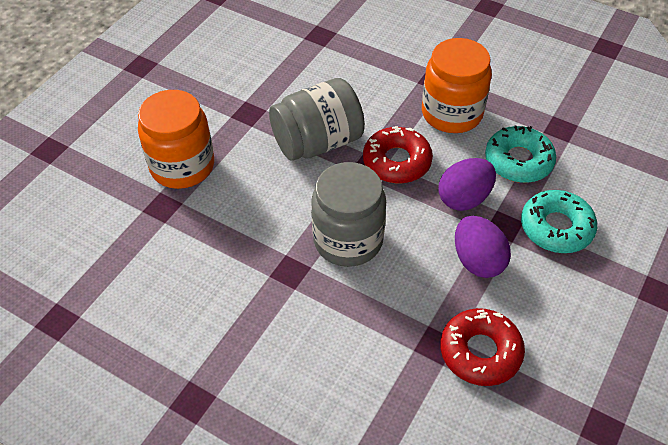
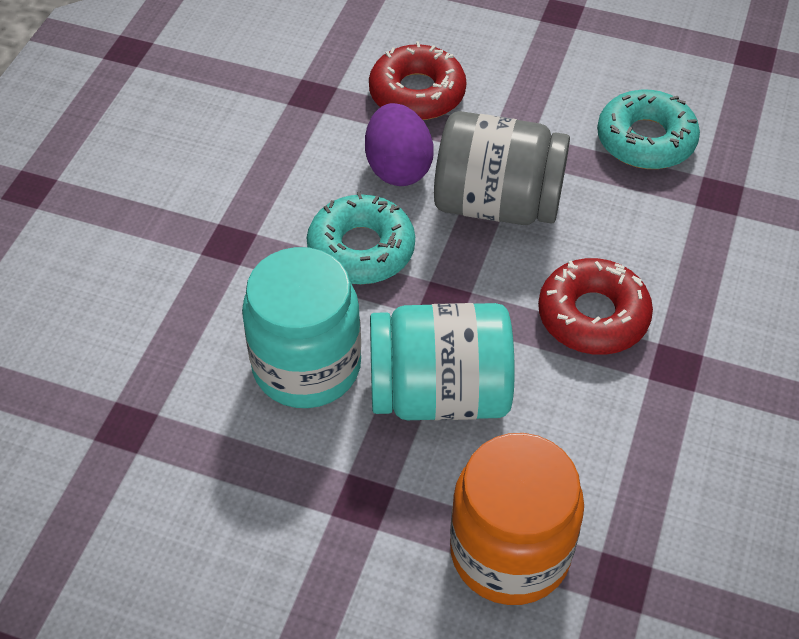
grey jar: [269,78,365,161] [311,162,386,267] = 2 -> [434,111,570,225] = 1
orange jar: [138,90,214,189] [422,38,492,133] = 2 -> [450,433,584,605] = 1
purple egg: [438,158,496,211] [455,216,511,278] = 2 -> [365,103,434,186] = 1
turquoise jar: none = 0 -> [242,247,361,408] [370,303,515,420] = 2

